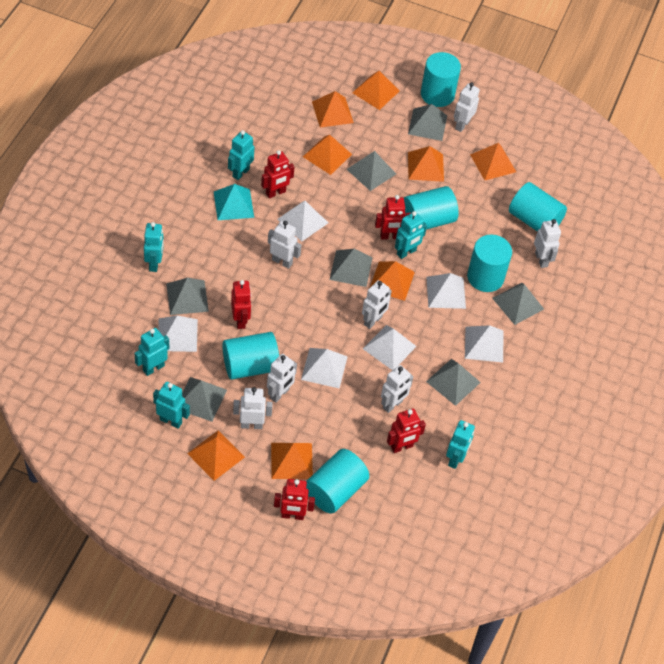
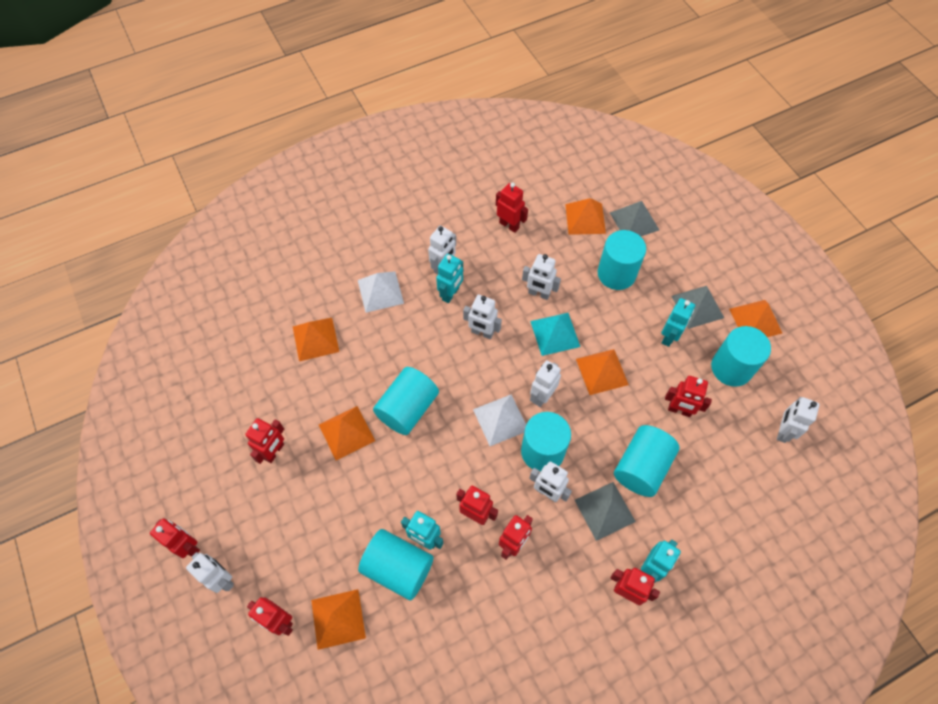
grey pyramid: [166,278,209,315] [182,377,227,422] [330,249,373,287] [347,151,396,191] [408,104,447,141] [426,359,481,406] [492,283,544,325] = 7 -> [575,482,636,541] [610,201,659,236] [671,286,724,329] = 3
orange pyramid: [187,430,245,481] [271,443,313,479] [303,135,352,175] [312,91,354,128] [352,71,399,110] [370,261,415,301] [408,146,444,182] [470,143,516,180] = 8 -> [293,318,339,361] [311,589,366,650] [319,406,375,460] [565,198,606,235] [576,349,629,395] [729,300,782,337] = 6
red robot: [231,280,251,329] [261,150,294,198] [274,479,315,520] [375,195,411,239] [387,408,426,453] = 5 -> [150,518,200,558] [245,418,284,464] [247,597,293,636] [456,486,498,525] [496,183,528,233] [499,515,533,560] [611,568,660,605] [665,376,712,417] = 8
turquoise robot: [135,328,169,376] [144,222,164,272] [153,382,190,429] [228,130,254,180] [395,211,427,259] [446,420,475,469] = 6 -> [401,511,443,550] [436,254,463,303] [641,540,681,583] [661,298,695,347] = 4
white pyramid: [158,316,198,352] [277,201,328,241] [301,348,348,388] [363,325,417,370] [426,273,466,309] [465,325,503,362] = 6 -> [358,271,404,313] [473,394,526,446] = 2

